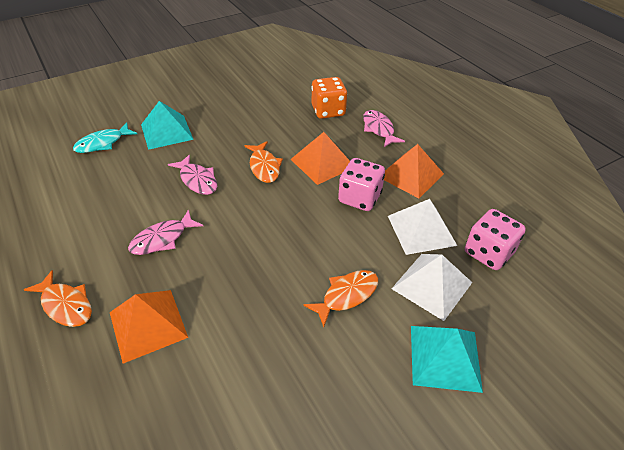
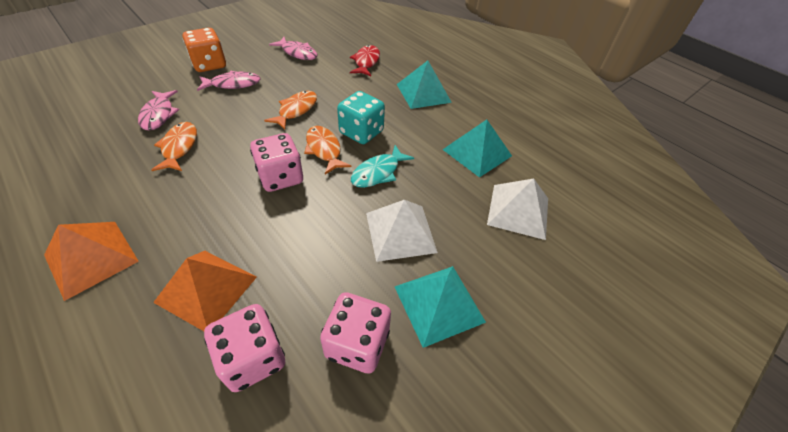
orange pyramid: [110,290,188,363] [290,132,350,185] [384,144,444,198] = 3 -> [44,222,139,301] [153,251,257,331] = 2
pink dice: [338,158,385,211] [465,209,526,270] = 2 -> [204,304,285,392] [250,133,303,192] [320,292,391,374] = 3
red fish: none = 0 -> [350,45,380,76] = 1
turquoise dice: none = 0 -> [337,91,385,144] = 1
turquoise pyramid: [141,101,194,150] [411,326,483,393] = 2 -> [395,266,486,348] [397,60,452,109] [442,120,512,178] = 3

